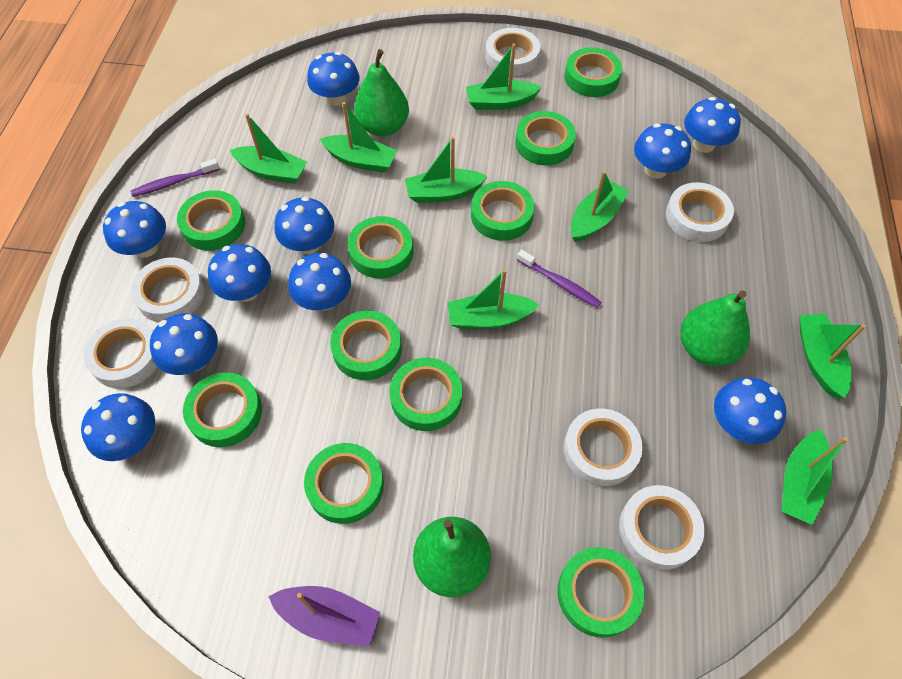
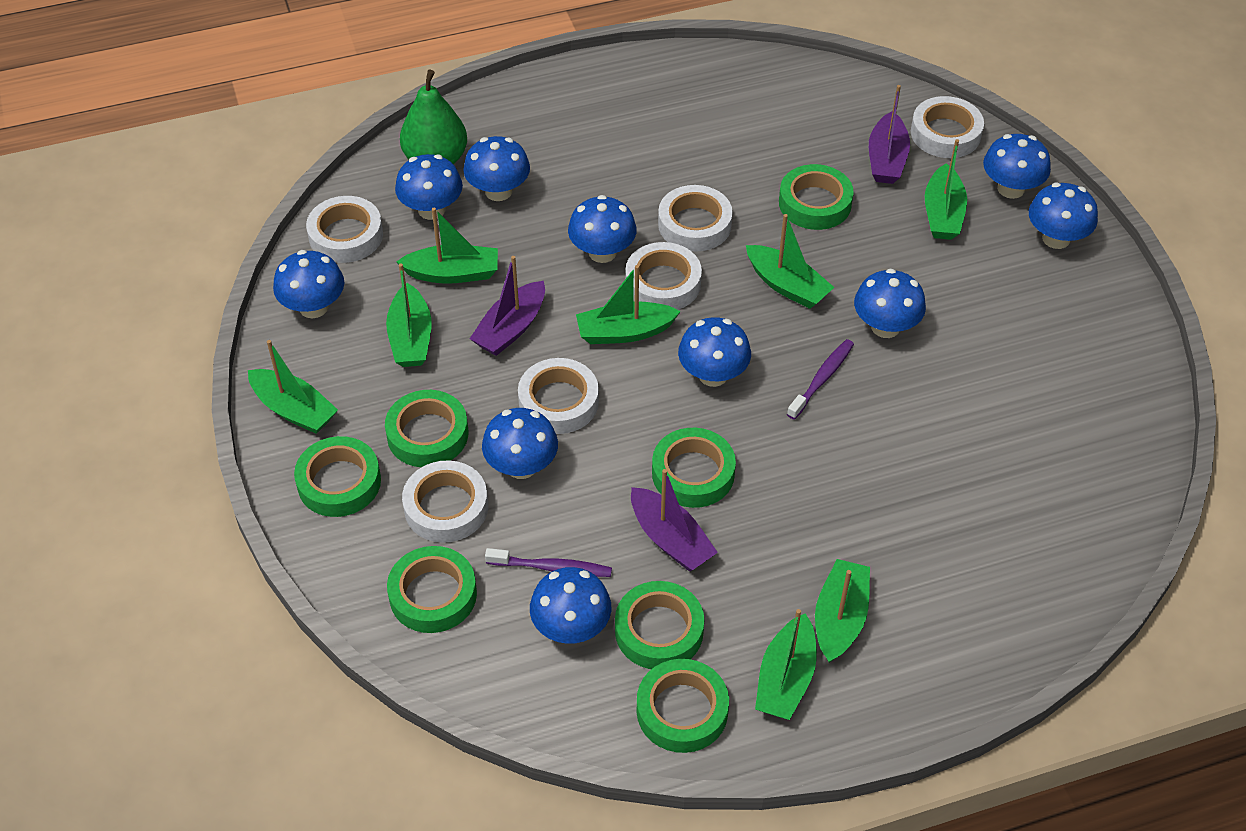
green pear: [354,49,409,137] [413,517,491,597] [681,290,750,367] = 3 -> [400,70,467,164] = 1
green tape: [177,190,245,251] [183,372,262,447] [304,443,384,524] [330,310,402,380] [348,216,413,279] [390,358,463,431] [471,181,534,241] [515,111,576,165] [557,547,645,638] [565,47,622,97] = 10 -> [294,436,381,517] [385,390,468,467] [387,546,477,633] [615,581,704,669] [637,659,729,753] [652,428,736,508] [779,164,854,230] = 7
purple boat: [268,586,380,646] = 1 -> [470,256,545,356] [631,469,718,571] [869,85,910,184] = 3

